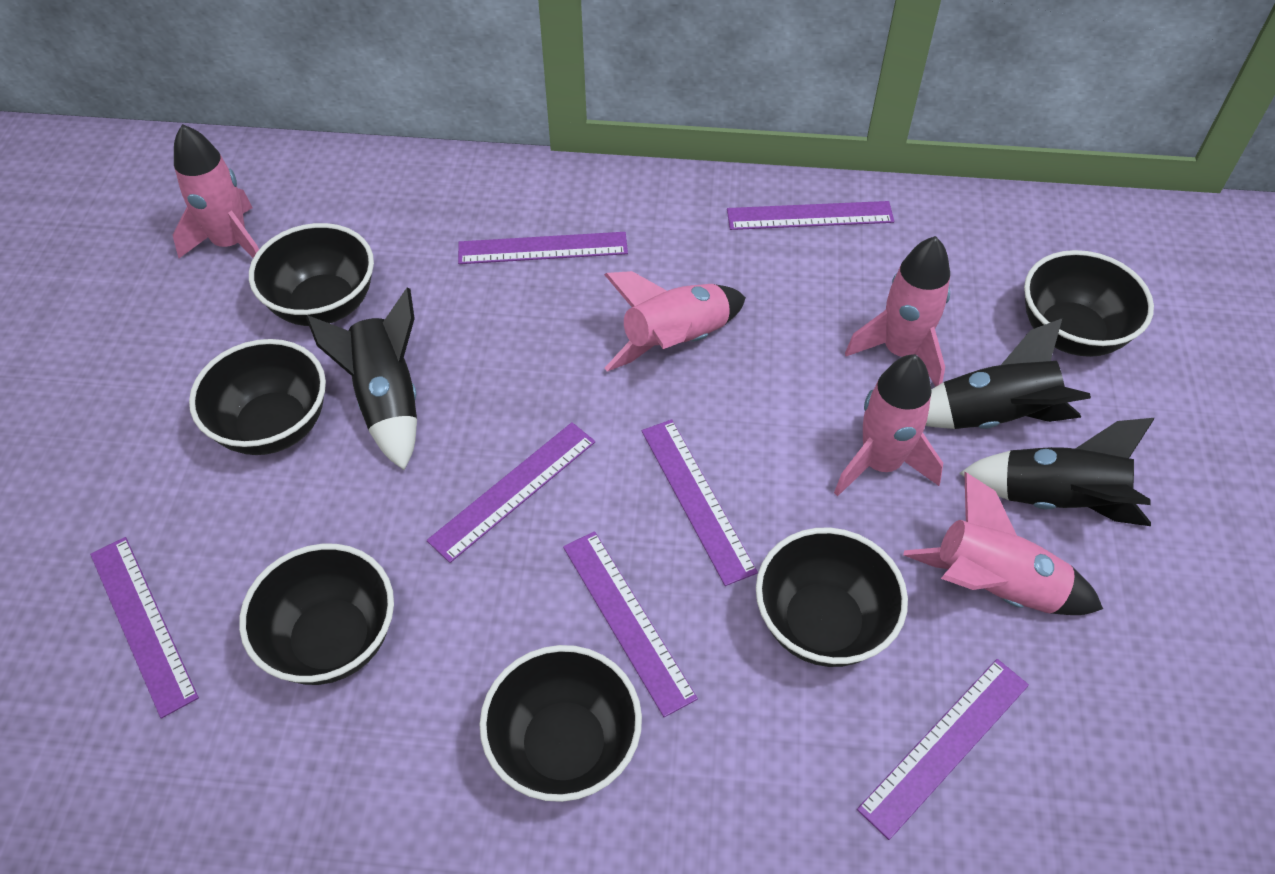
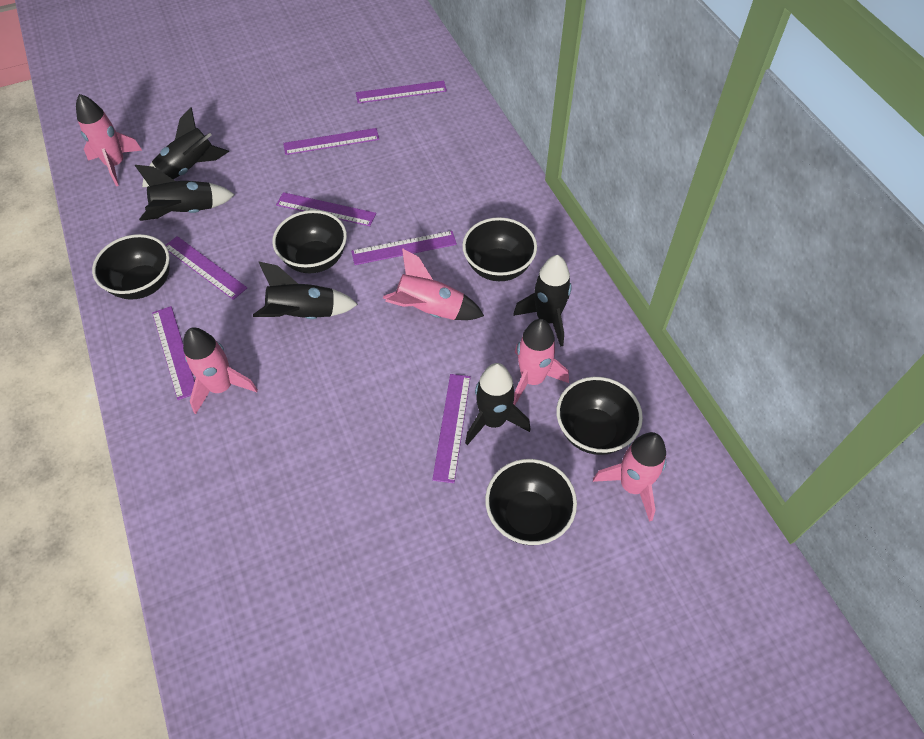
black bowl: [189,339,326,455] [239,544,394,685] [249,223,374,326] [479,645,642,802] [756,528,908,667] [1024,250,1154,357] = 6 -> [92,234,170,300] [272,210,347,273] [462,217,537,281] [485,459,577,545] [556,377,643,455] = 5
black rocket: [306,288,417,470] [925,319,1091,429] [960,418,1154,526] = 3 -> [135,165,235,221] [142,107,229,187] [253,261,358,319] [465,363,531,445] [513,255,572,347] = 5

